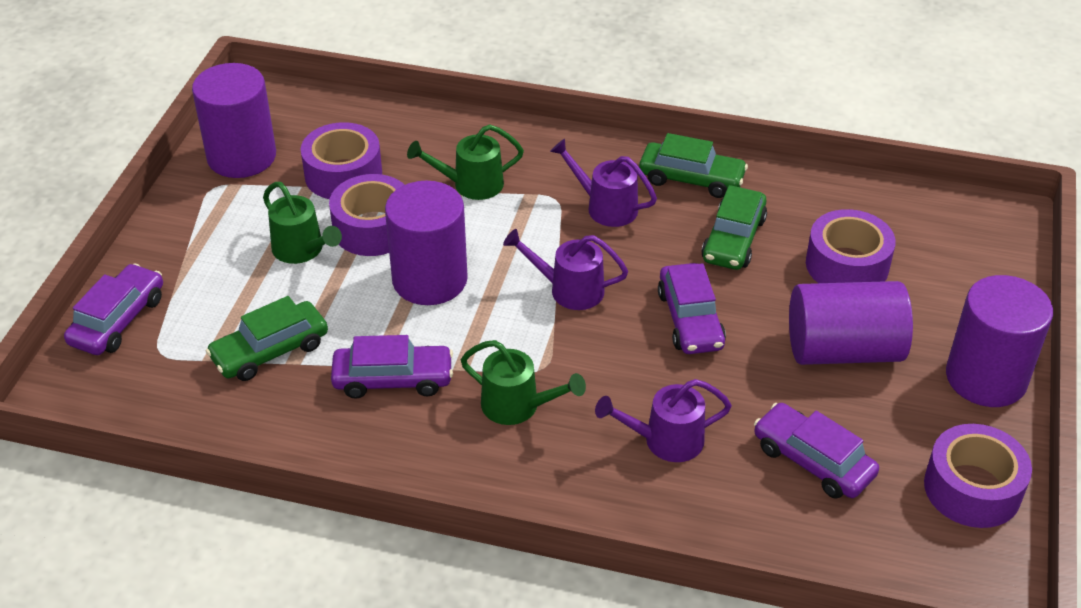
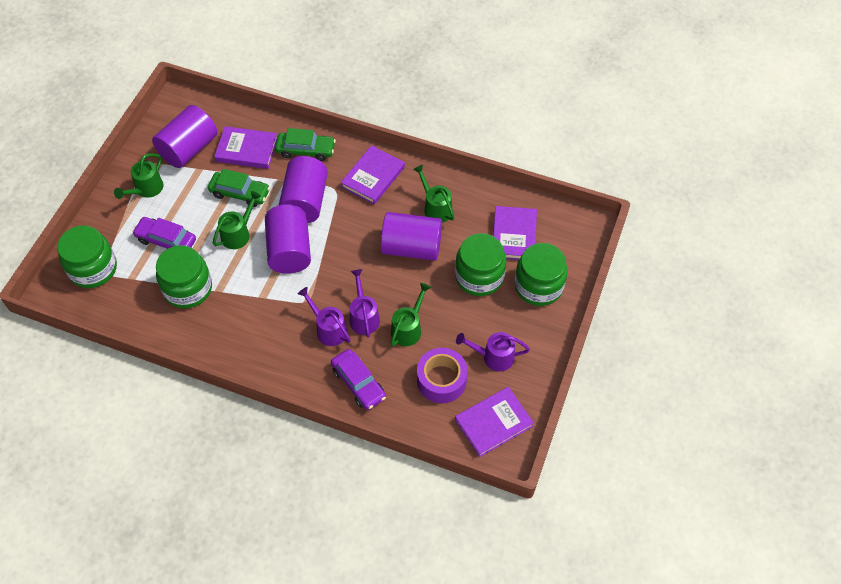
green car: [206,296,328,381] [639,133,748,198] [701,185,767,270] = 3 -> [208,169,270,207] [275,128,336,161] = 2
green jar: none = 0 -> [57,225,117,288] [156,245,212,308] [455,233,506,296] [515,243,567,306] = 4
green watering can: [263,182,342,264] [407,124,524,200] [461,340,586,425] = 3 -> [114,153,164,199] [213,191,261,249] [390,283,431,347] [413,165,455,223] = 4
purple book: none = 0 -> [214,126,277,169] [341,145,405,205] [455,387,534,457] [493,206,537,260] = 4
purple car: [64,263,163,355] [331,335,453,399] [658,263,726,354] [754,403,879,499] = 4 -> [132,217,196,249] [331,349,386,410] = 2
purple tape: [301,122,382,199] [329,174,404,256] [806,209,896,283] [924,424,1032,528] = 4 -> [417,348,468,403] = 1

